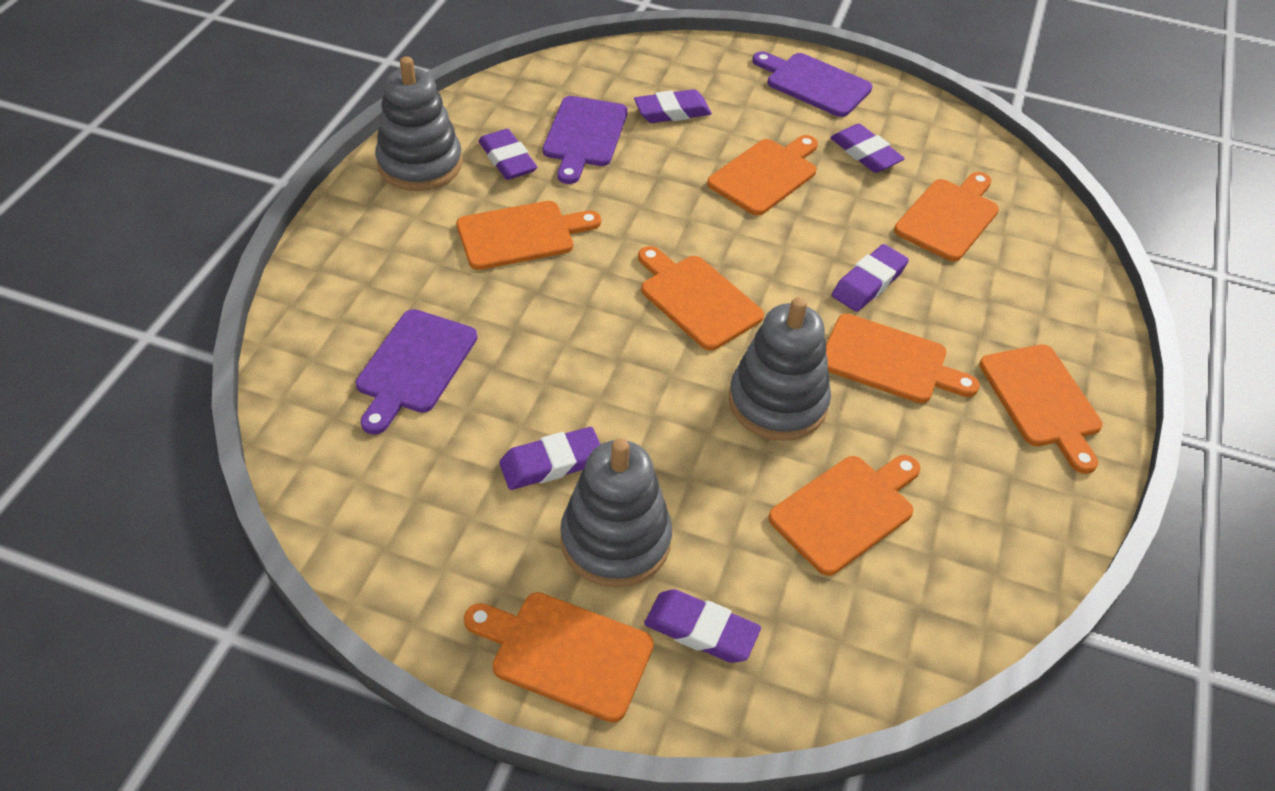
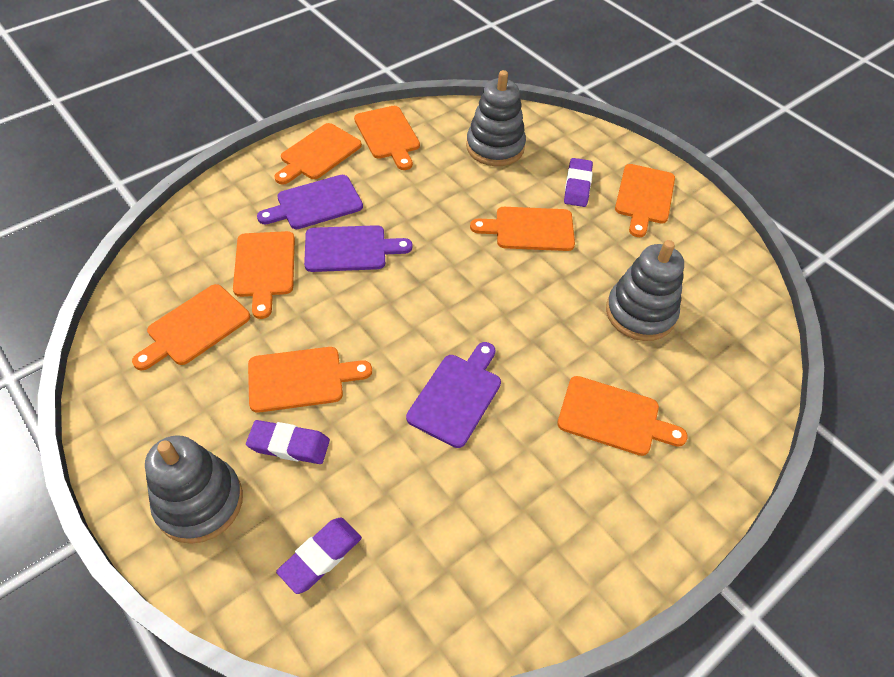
purple eraser: [478,129,537,180] [499,427,601,490] [634,89,712,123] [644,589,761,663] [830,124,905,173] [832,244,909,312] = 6 -> [246,420,330,464] [276,518,362,594] [564,158,593,207] = 3

